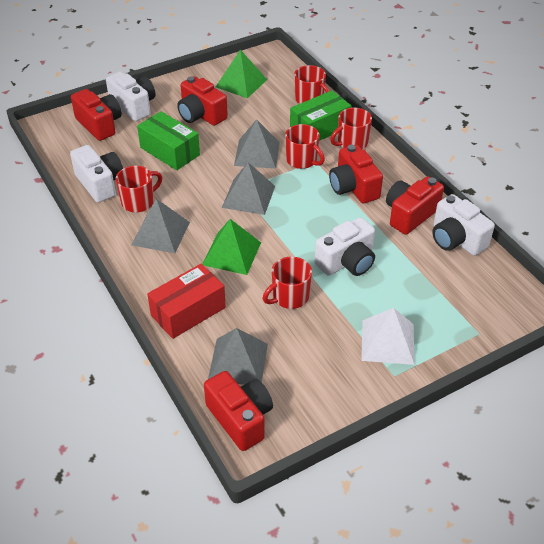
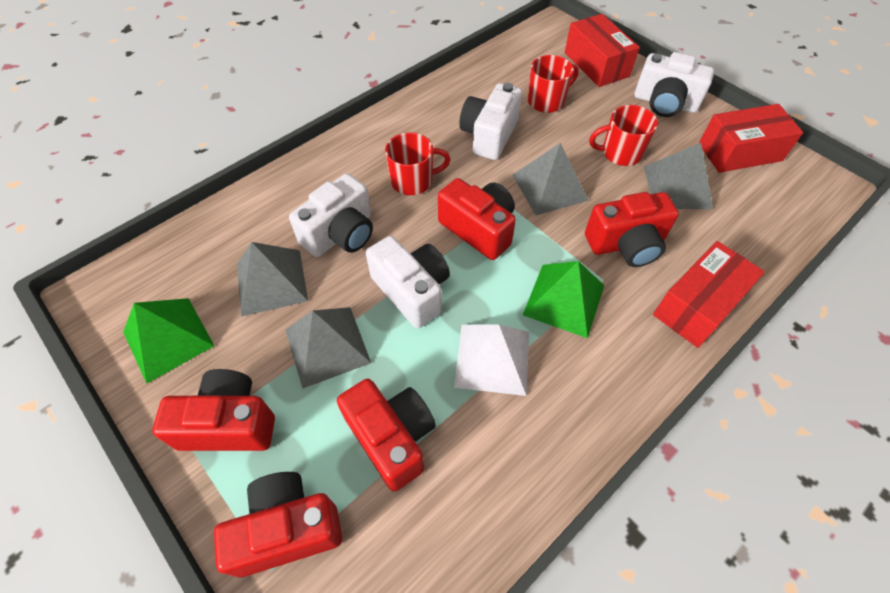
green box: [137,111,200,170] [290,90,351,141] = 2 -> none = 0
red box: [147,264,226,339] = 1 -> [565,14,640,87] [653,241,765,348] [699,104,803,173] = 3
red mug: [116,166,162,213] [263,257,312,309] [285,124,325,169] [294,65,329,104] [330,108,372,149] = 5 -> [385,132,451,195] [528,55,579,113] [589,105,658,166] = 3

